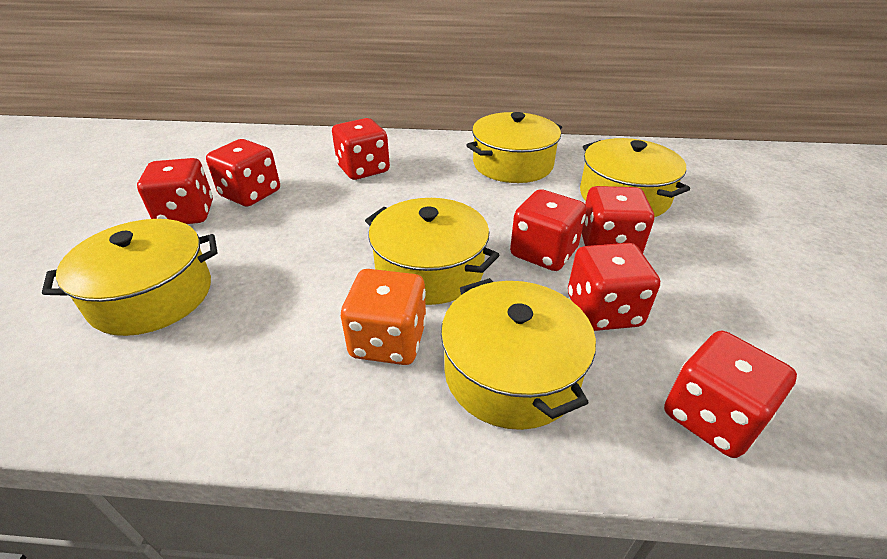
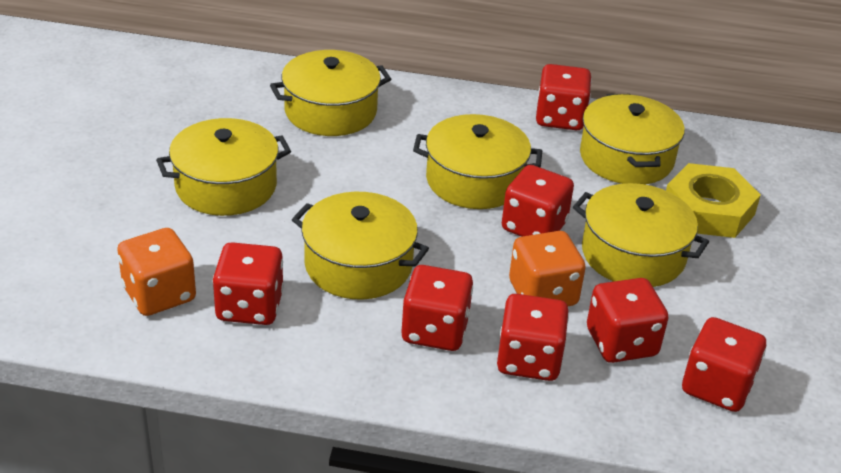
orange dice: [341,269,426,365] = 1 -> [117,228,196,316] [509,231,586,306] = 2
yellow nut: none = 0 -> [666,163,761,238] = 1
yellow pot: [42,219,218,336] [365,198,499,305] [441,278,596,430] [466,112,562,183] [580,138,690,217] = 5 -> [156,118,291,216] [270,50,391,136] [292,192,429,299] [413,114,542,209] [573,183,709,287] [580,94,685,184] = 6

